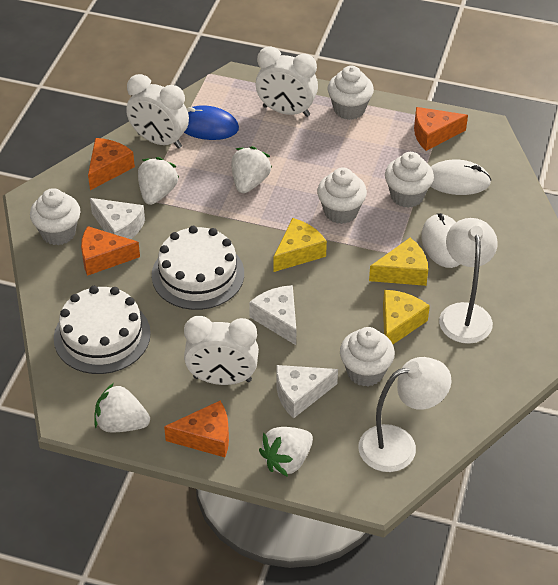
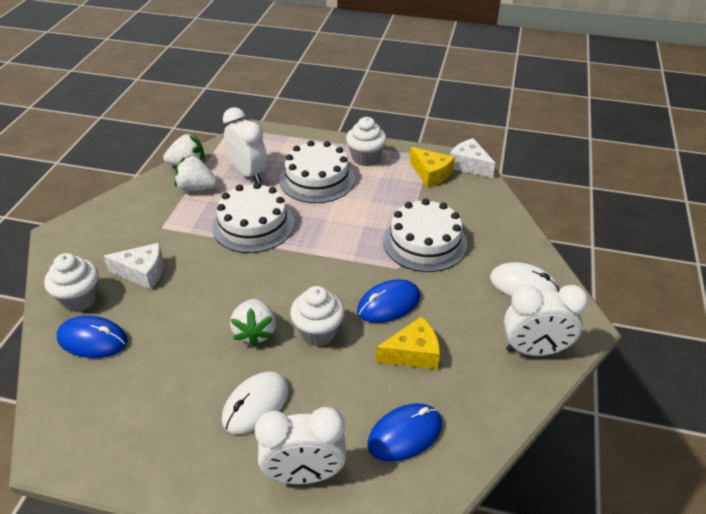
blue mouse: [184,105,239,140] = 1 -> [57,316,128,358] [357,279,420,323] [368,403,442,462] = 3
orange cheese: [81,226,140,276] [88,138,135,190] [164,401,229,457] [414,107,468,151] = 4 -> none = 0
white cake: [54,286,151,374] [152,226,244,310] = 2 -> [212,182,294,253] [280,140,355,203] [383,199,467,272] = 3
white cheese: [90,198,145,239] [249,285,296,345] [276,365,338,418] = 3 -> [103,243,164,290] [450,138,495,178] = 2
white cupcake: [30,188,81,245] [317,167,367,224] [328,66,374,120] [340,327,395,386] [385,152,434,208] = 5 -> [44,253,99,312] [290,286,344,346] [346,117,387,166] = 3
white lamp: [358,357,451,472] [439,218,498,344] = 2 -> none = 0
white strawberry: [94,383,150,432] [138,157,179,205] [231,146,272,193] [259,427,313,477] = 4 -> [163,134,205,166] [174,156,217,191] [230,299,276,347] = 3
yellow cheese: [274,218,327,272] [369,238,428,286] [383,290,430,344] = 3 -> [376,316,440,370] [410,147,455,188] = 2

